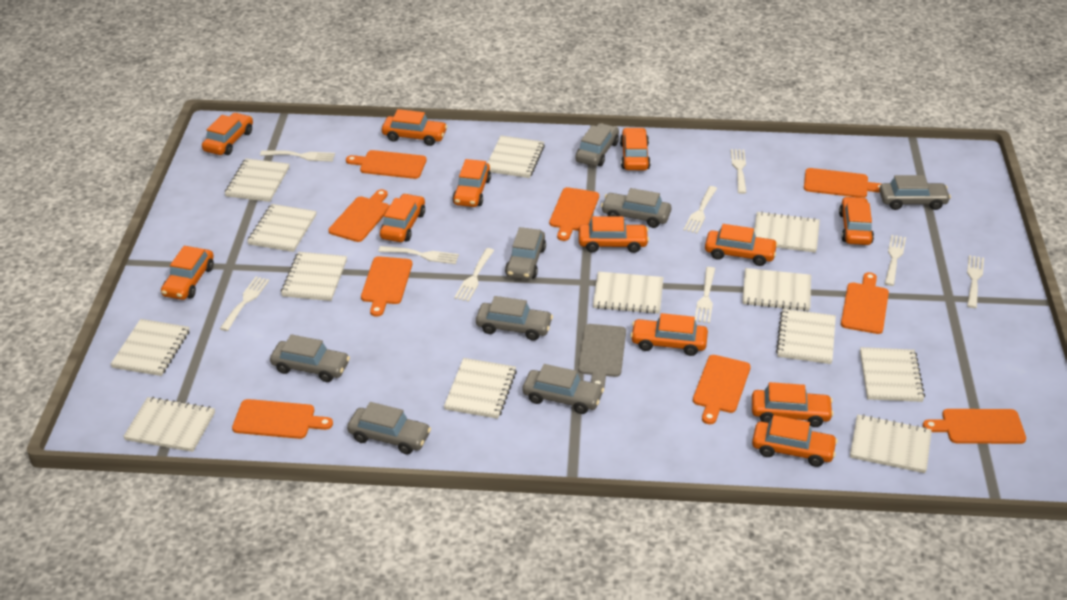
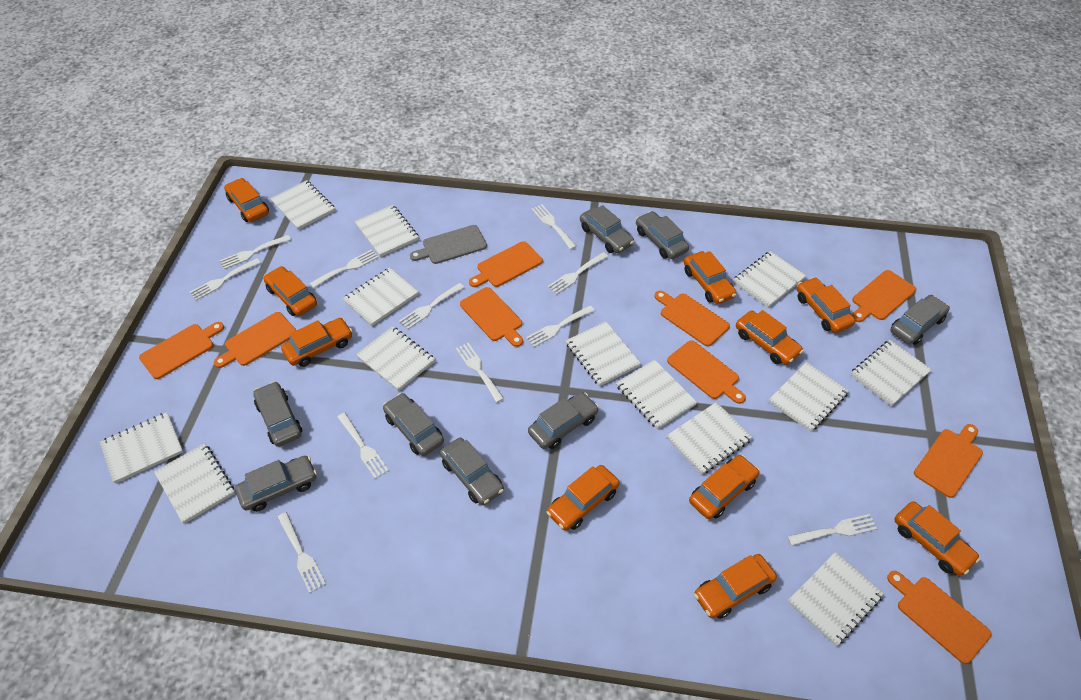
orange car: [161,246,214,300] [202,113,253,155] [380,193,425,242] [382,109,447,146] [452,159,491,207] [578,216,649,253] [620,128,651,170] [630,313,708,356] [705,224,778,266] [752,382,834,427] [752,415,838,467] [839,197,874,245] = 12 -> [224,178,269,222] [263,266,317,316] [281,318,352,367] [546,465,620,531] [684,251,737,304] [689,455,760,519] [694,554,777,619] [736,310,803,365] [797,277,855,333] [895,501,980,576] = 10
white fork: [220,277,269,331] [260,150,335,162] [378,246,459,264] [454,248,494,302] [683,186,717,233] [695,267,715,323] [731,149,747,194] [885,235,906,286] [967,255,984,308] = 9 -> [190,259,261,300] [219,235,291,269] [277,512,326,593] [310,249,379,288] [337,412,389,479] [399,283,464,329] [456,343,504,403] [526,305,595,347] [531,204,577,250] [547,252,608,295] [787,514,877,546] = 11

